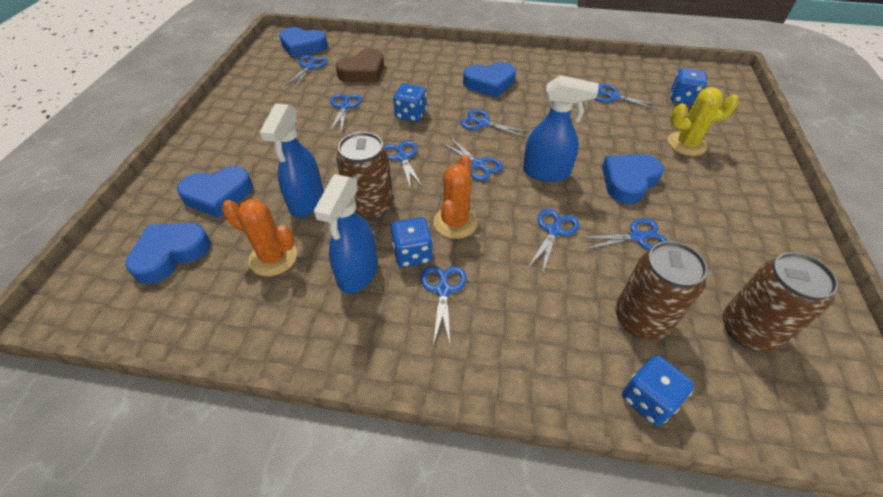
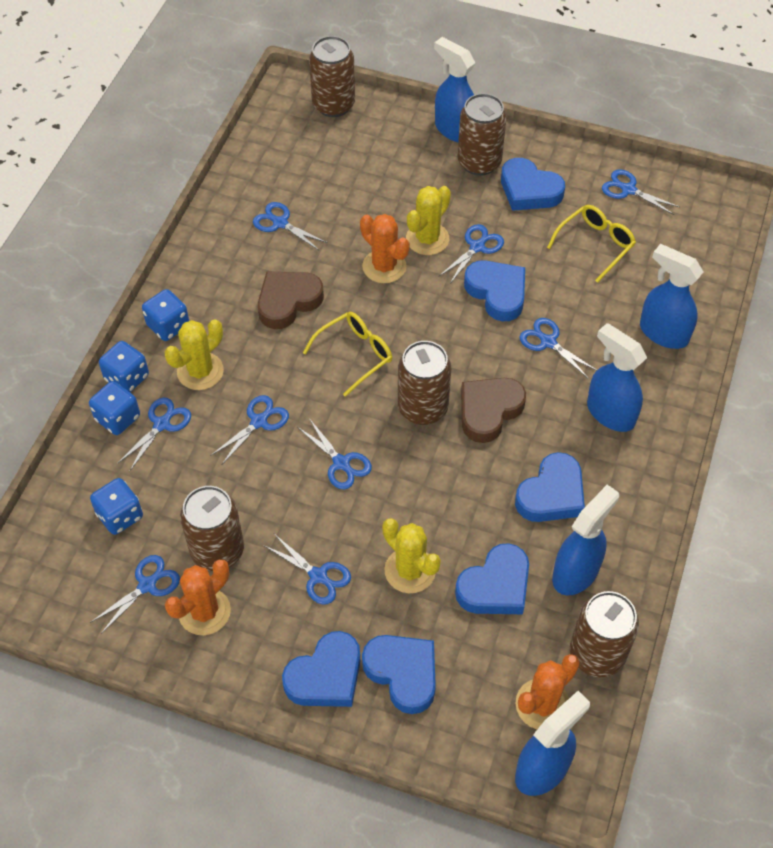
blue heart: [125,223,211,284] [177,166,253,218] [279,27,328,58] [463,62,516,98] [602,154,664,204] = 5 -> [282,631,360,707] [362,635,436,714] [455,543,529,614] [464,260,525,321] [501,158,565,211] [515,452,585,522] = 6
blue spray bottle: [259,103,324,217] [314,174,378,294] [523,75,599,182] = 3 -> [434,37,475,142] [515,691,590,796] [552,485,619,595] [587,323,647,432] [640,244,703,349] = 5
brown can: [336,132,393,221] [616,241,708,340] [723,252,838,352] = 3 -> [180,486,244,571] [309,36,355,117] [398,341,451,425] [457,93,507,176] [570,591,639,677] = 5
brown heart: [336,49,384,82] = 1 -> [258,272,324,329] [461,378,526,443] = 2
orange cactus: [222,199,297,276] [433,155,478,239] = 2 -> [165,559,231,635] [360,214,410,283] [516,654,580,729] = 3
yellow cactus: [668,87,739,156] = 1 -> [164,319,224,390] [382,518,441,593] [406,186,451,255] = 3
yellow glasses: none = 0 -> [303,312,392,397] [547,205,636,283] = 2

